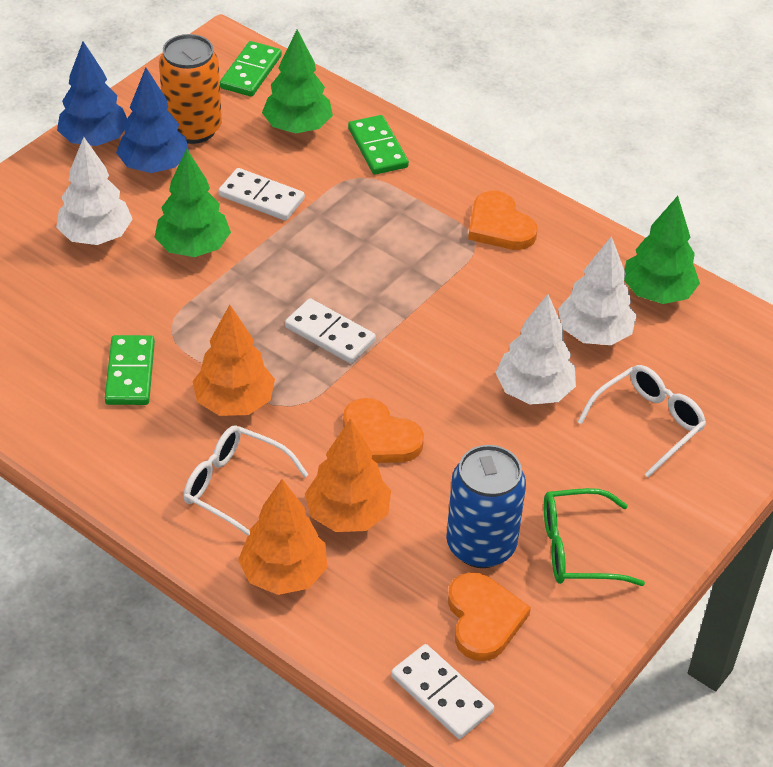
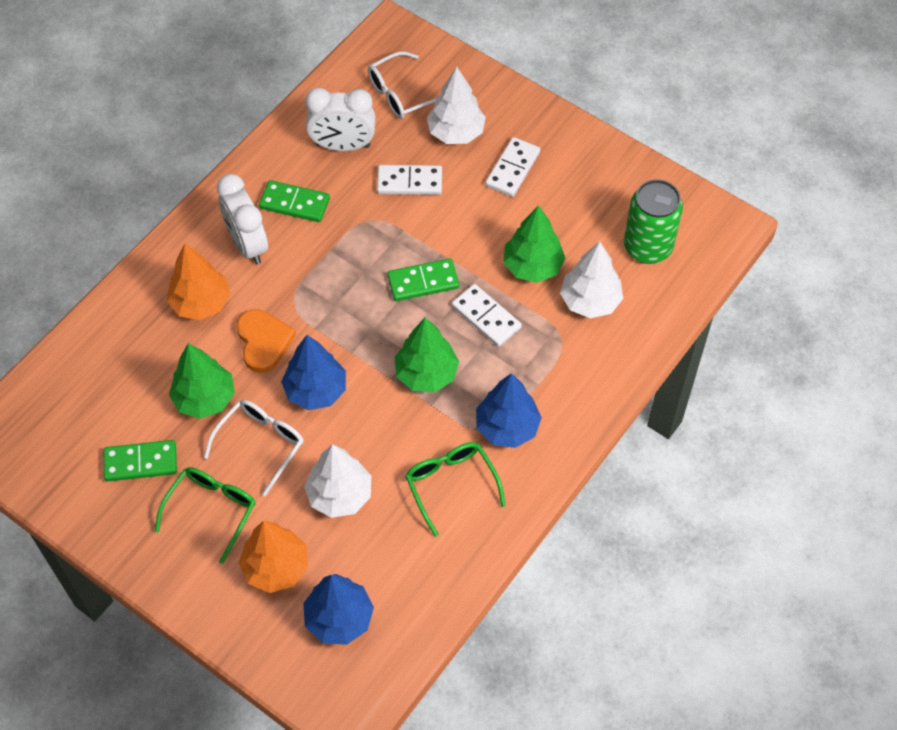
blue can: [446,445,526,568] = 1 -> none = 0
blue tree: [57,42,127,146] [116,67,189,173] = 2 -> [281,335,346,410] [303,574,374,645] [476,373,542,448] = 3
green can: none = 0 -> [624,179,683,264] = 1
green glasses: [544,488,645,586] = 1 -> [155,467,256,564] [405,442,506,537] = 2
orange can: [159,34,222,144] = 1 -> none = 0
orange heart: [343,398,424,463] [448,572,531,661] [468,191,537,250] = 3 -> [237,309,296,373] = 1
orange tree: [193,305,275,416] [238,479,327,595] [305,419,391,532] = 3 -> [167,243,230,320] [239,521,308,593] = 2
white clock: none = 0 -> [217,174,268,265] [305,88,376,151] = 2

